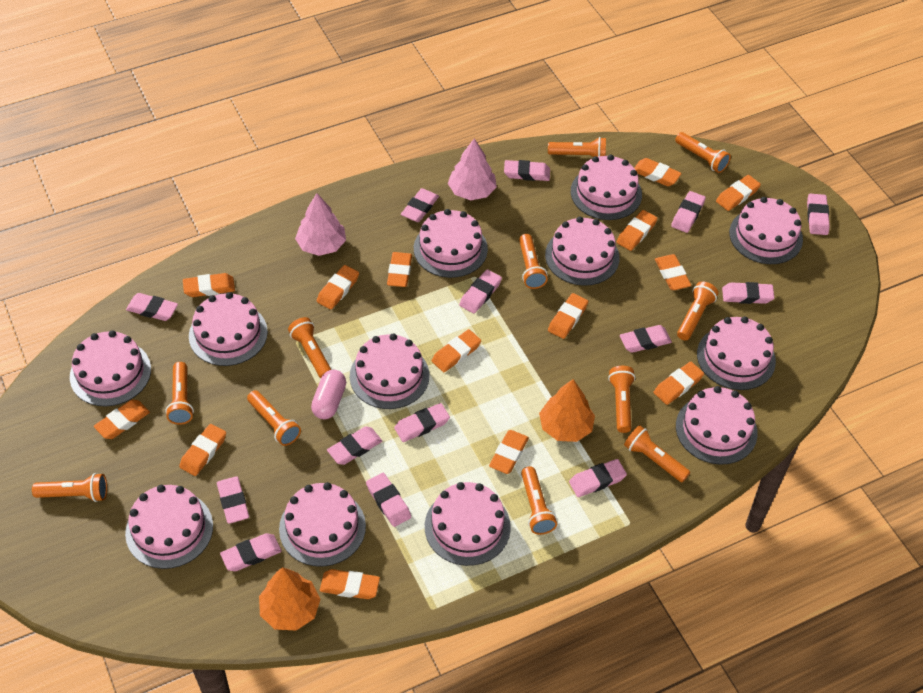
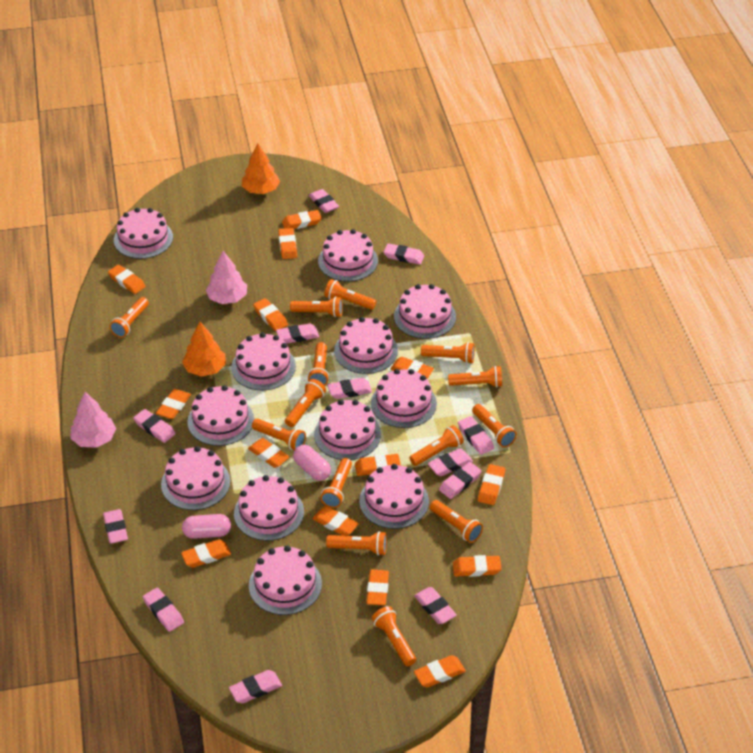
orange flashlight: [32,473,107,502] [165,362,194,425] [247,390,301,446] [288,317,331,378] [519,234,548,289] [521,466,557,535] [548,137,606,157] [608,366,635,433] [624,425,690,482] [675,132,731,173] [677,281,718,340] = 11 -> [109,297,149,338] [252,419,306,450] [285,379,326,427] [290,296,343,317] [307,342,329,386] [320,458,352,508] [324,279,376,310] [326,531,387,556] [372,606,416,666] [410,425,464,466] [421,342,475,364] [430,500,483,543] [448,366,502,388] [472,404,517,447] = 14
pink capsule: [311,370,346,419] = 1 -> [182,514,231,539] [293,445,331,481] = 2
pink eraser: [126,293,178,321] [217,476,249,524] [220,533,282,571] [327,426,382,465] [366,473,411,527] [394,403,450,442] [401,188,439,222] [459,269,502,314] [504,160,550,181] [569,459,627,497] [620,325,672,353] [671,191,706,233] [722,282,774,304] [807,194,830,235] = 14 -> [103,509,128,544] [133,409,176,443] [143,587,184,632] [229,670,282,703] [276,323,319,344] [309,189,339,213] [328,378,372,399] [384,243,424,265] [414,587,457,624] [428,449,473,476] [439,462,482,499] [458,416,494,455] = 12

